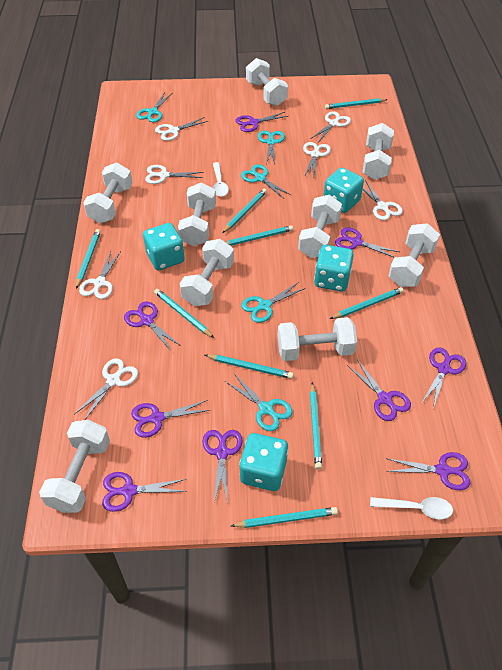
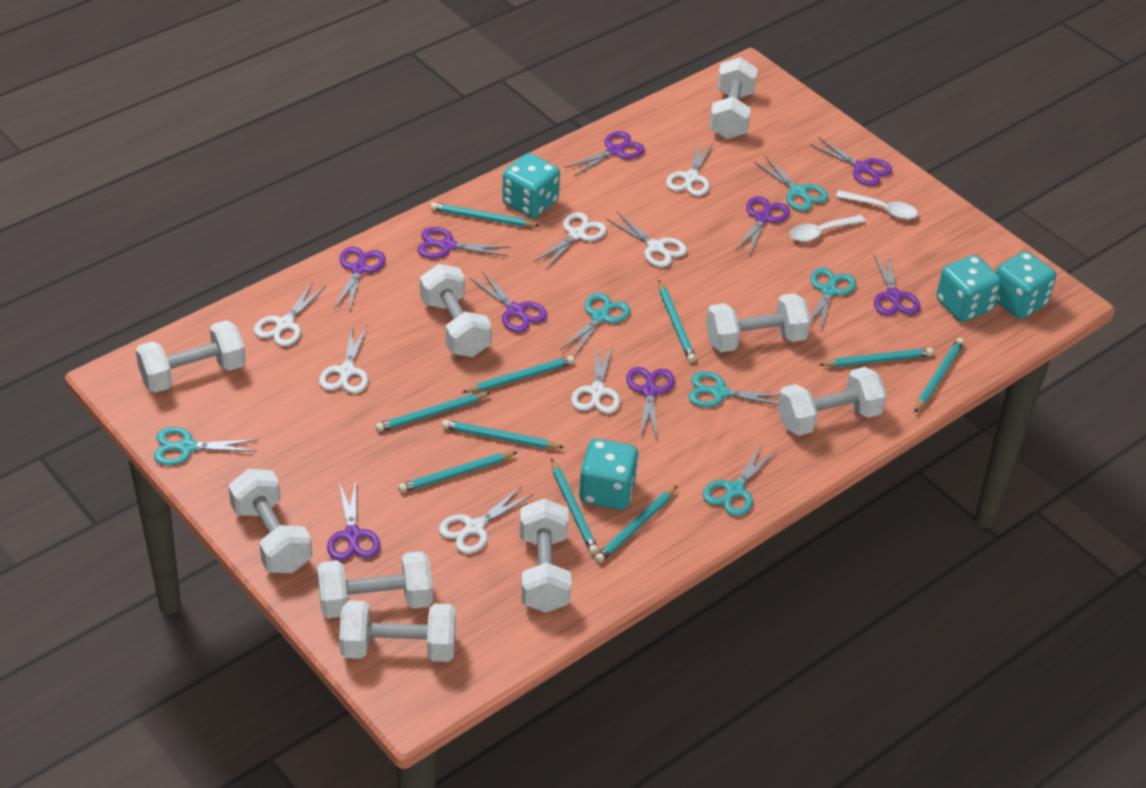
turquoise pencil: [76,229,101,289] [154,289,214,338] [205,355,294,379] [223,189,267,233] [226,225,293,246] [231,507,338,528] [310,382,322,470] [325,98,388,109] [330,287,404,319] = 9 -> [375,392,491,432] [398,452,517,493] [430,202,540,227] [442,420,565,449] [462,356,575,393] [551,459,599,555] [595,486,677,563] [659,281,696,363] [819,348,933,367] [914,338,964,413] = 10
turquoise scissors: [136,92,172,122] [225,374,293,431] [241,164,291,199] [241,282,306,323] [258,131,285,164] = 5 -> [154,427,258,466] [560,293,630,356] [688,371,779,407] [703,444,777,516] [754,156,828,211] [810,268,856,332] = 6

